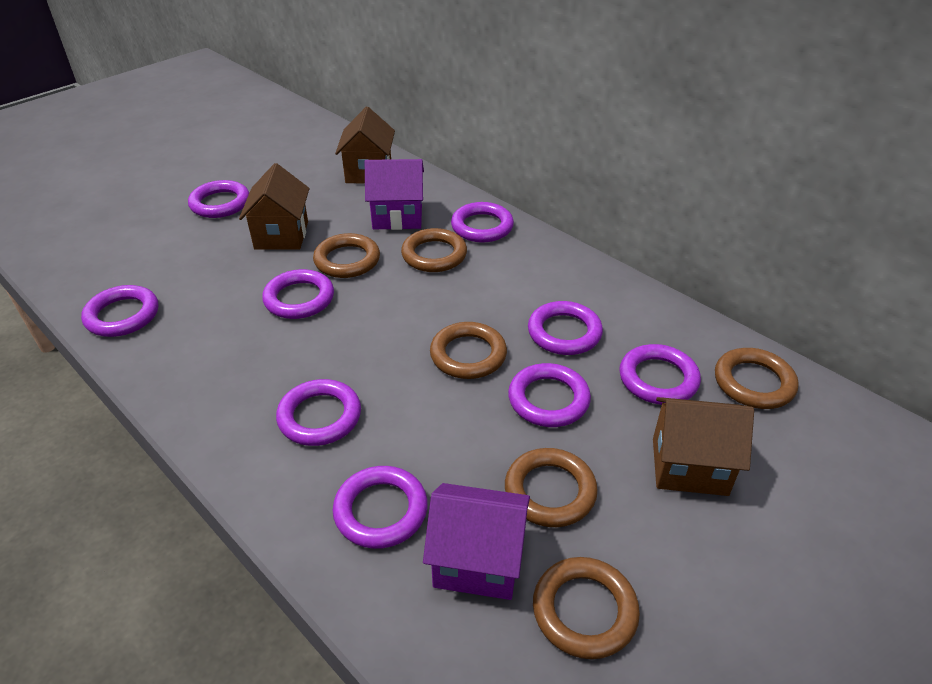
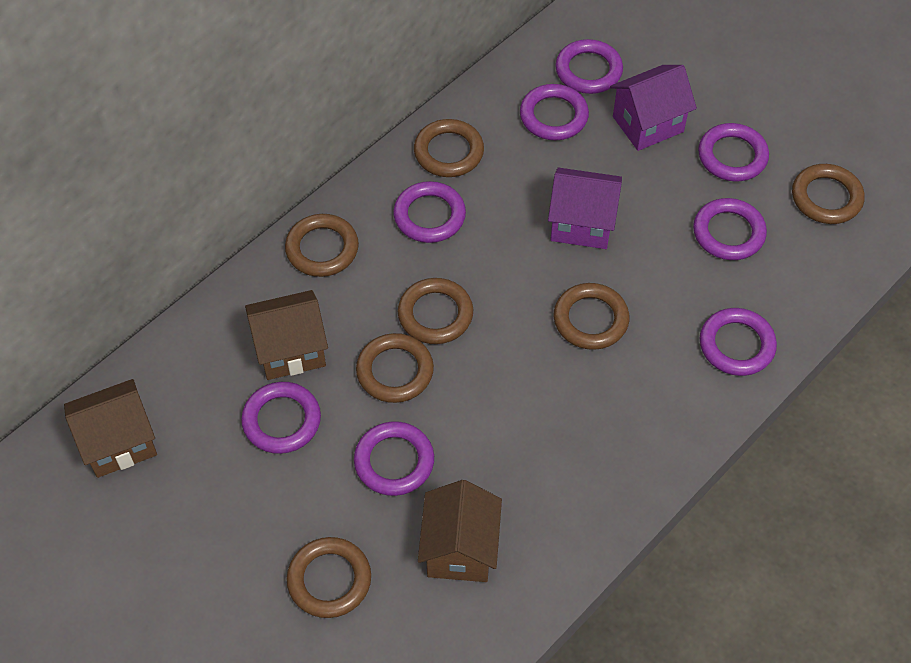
brown ring: [313,233,380,278] [401,228,467,272] [430,322,507,379] [505,448,598,527] [533,557,640,659] [715,348,799,409] = 6 -> [285,214,359,277] [287,537,371,618] [356,333,434,403] [398,278,473,344] [414,119,484,177] [554,283,629,350] [792,164,865,224] = 7
purple ring: [81,285,158,337] [188,180,249,218] [262,269,334,319] [276,379,361,446] [333,466,428,549] [451,202,514,243] [508,363,591,427] [528,301,603,355] [619,344,701,405] = 9 -> [241,382,321,454] [354,421,434,496] [393,181,466,243] [520,84,589,140] [555,39,623,94] [693,198,767,260] [698,123,769,181] [700,308,777,376] = 8

